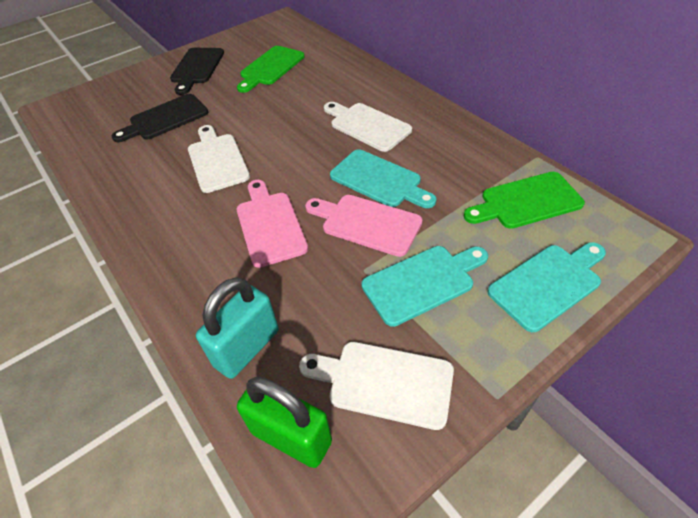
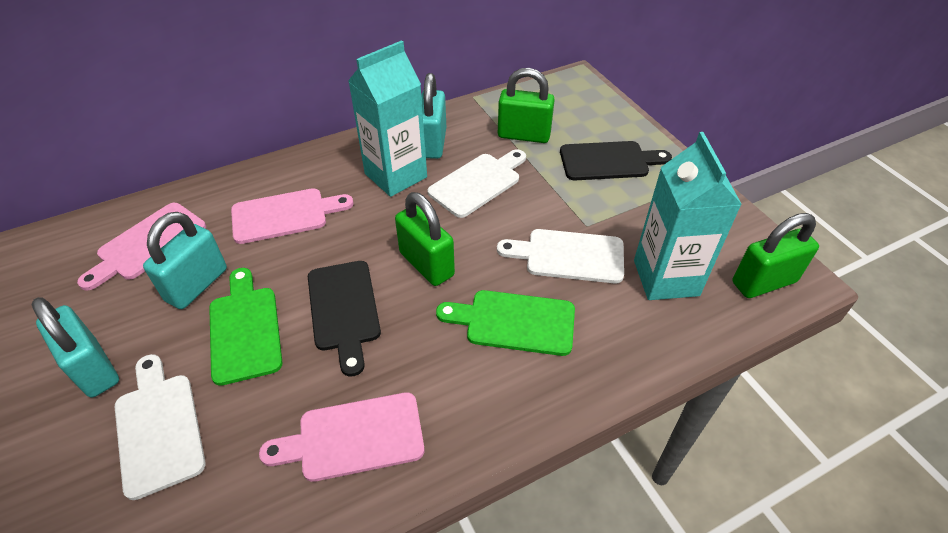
green padlock: [237,377,332,468] = 1 -> [395,192,455,286] [498,68,555,143] [732,213,819,298] = 3
pink cutting board: [236,180,308,268] [305,195,422,257] = 2 -> [77,203,206,290] [231,188,353,244] [259,392,424,482] = 3
turquoise carton: none = 0 -> [348,40,427,197] [634,132,742,300] = 2
turquoise cutting board: [330,149,436,208] [361,246,488,327] [487,242,606,332] = 3 -> none = 0
turquoise padlock: [196,277,278,379] = 1 -> [32,297,119,398] [143,212,227,309] [421,73,446,159] = 3

